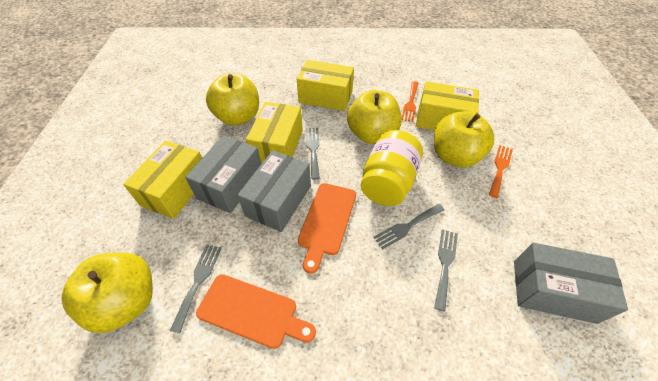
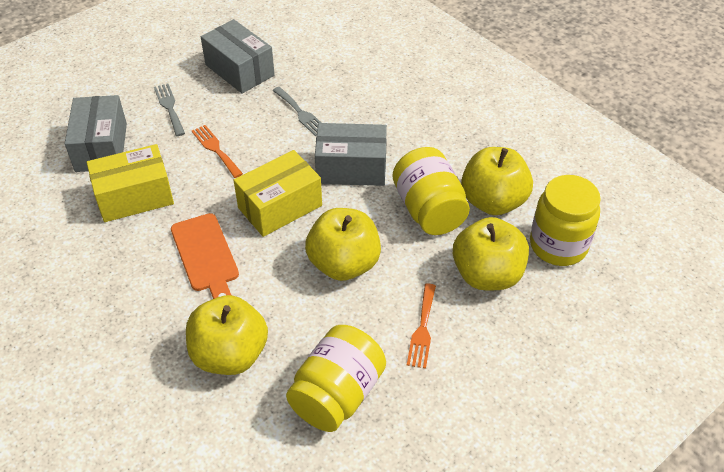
grey fork: [170,245,222,333] [306,128,320,179] [373,204,444,249] [434,230,458,312] = 4 -> [154,84,185,136] [273,87,321,136] = 2
orange cutting board: [196,274,316,349] [298,183,356,274] = 2 -> [171,213,239,299] = 1
yellow box: [123,140,202,219] [246,102,303,164] [297,60,354,111] [416,81,479,130] = 4 -> [87,144,174,222] [234,150,322,237] = 2
yellow jar: [361,130,423,206] = 1 -> [286,325,386,432] [393,147,470,235] [530,175,601,266] = 3

